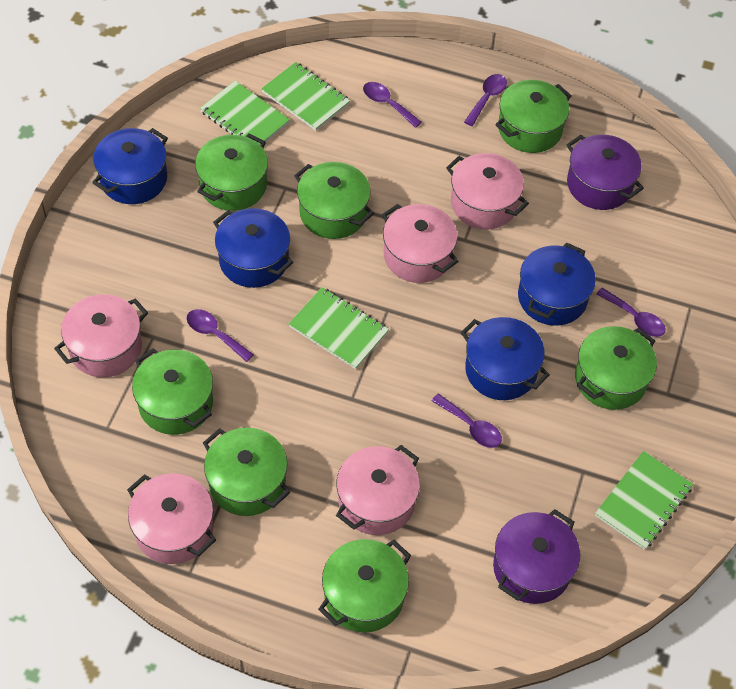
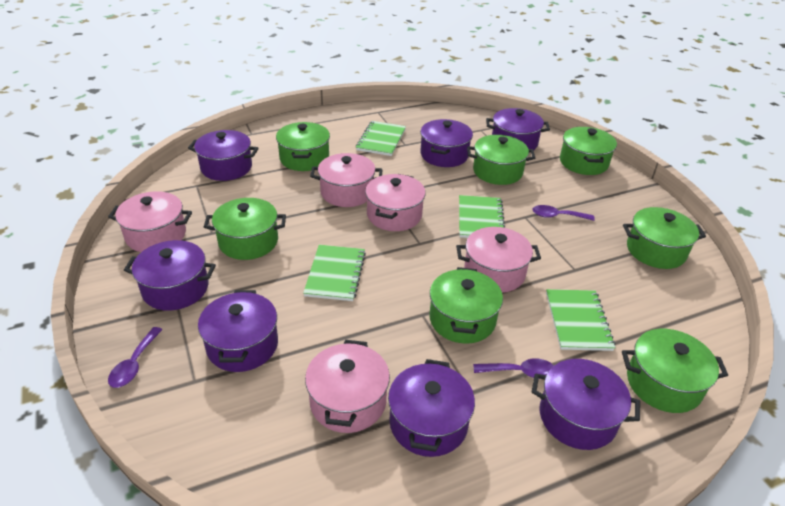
blue pot: [92,128,168,204] [213,208,293,288] [461,317,550,400] [518,242,596,326] = 4 -> none = 0
purple pot: [493,509,580,604] [566,135,644,210] = 2 -> [124,240,216,311] [188,130,259,181] [198,290,278,372] [388,359,475,457] [420,119,473,167] [486,108,550,153] [532,359,640,450] = 7
purple spoon: [187,309,254,362] [363,82,422,128] [431,394,502,448] [464,74,507,126] [596,288,665,337] = 5 -> [108,327,162,388] [473,358,554,379] [532,205,595,221] = 3

